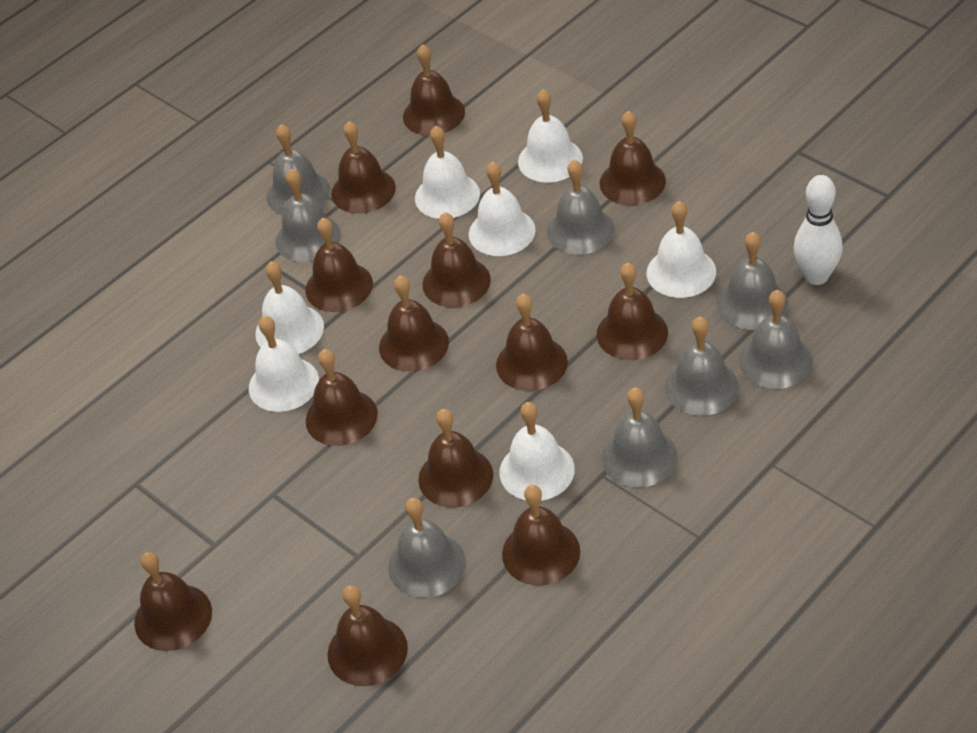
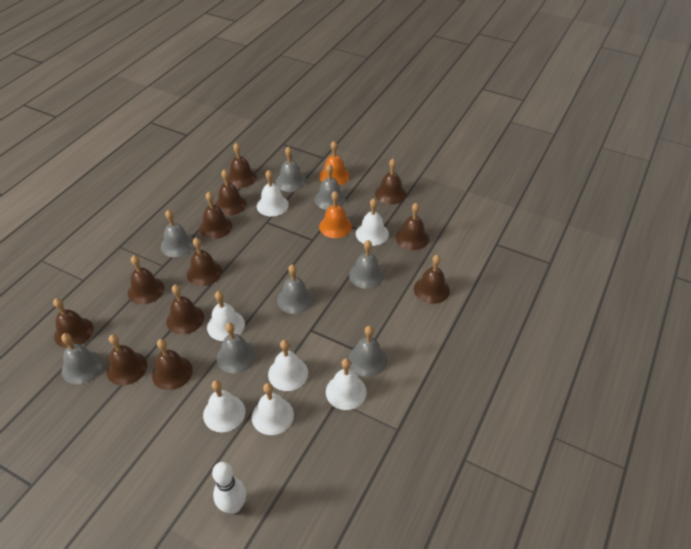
brown bell: [134,552,212,651] [305,218,373,312] [306,349,378,446] [328,585,408,686] [331,121,396,214] [379,276,449,372] [403,44,465,136] [418,409,493,507] [423,212,491,307] [496,294,568,391] [502,485,580,586] [597,263,668,360] [600,111,666,205] = 13 -> [53,298,94,348] [107,334,147,385] [128,255,164,304] [152,339,193,390] [166,285,204,334] [187,238,222,286] [199,192,232,239] [215,169,247,216] [228,143,257,188] [375,159,406,204] [396,203,429,250] [414,255,450,304] = 12
orange bell: none = 0 -> [319,141,350,186] [319,191,352,238] = 2

